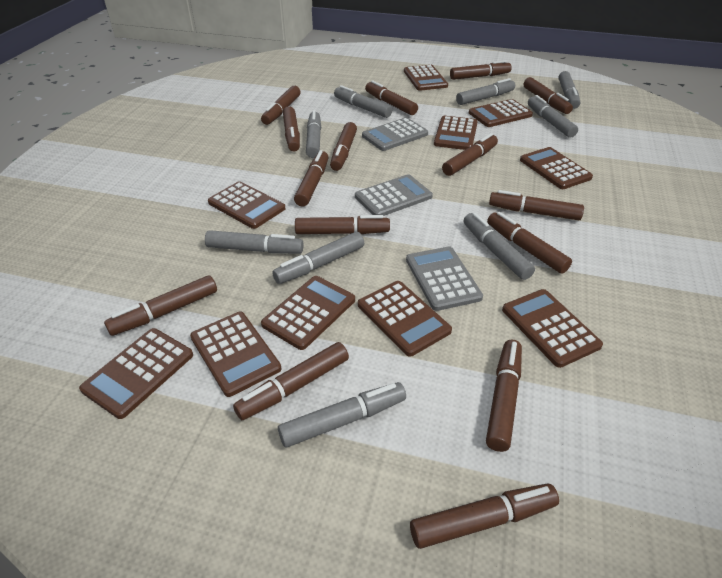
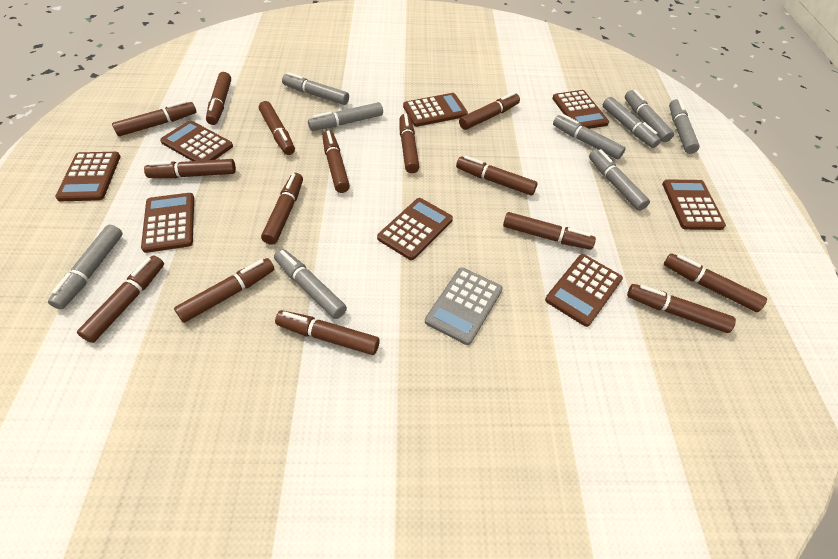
brown calculator: [79,328,193,419] [190,312,281,397] [208,181,286,229] [261,276,355,350] [358,281,452,357] [404,65,448,91] [434,116,478,150] [469,99,533,127] [502,289,603,368] [520,147,593,189] = 10 -> [55,152,121,201] [141,193,194,253] [160,120,233,161] [377,198,453,260] [403,93,468,127] [545,254,623,327] [552,90,609,129] [662,179,726,230] = 8
grey calculator: [355,174,433,216] [362,117,428,151] [406,246,483,311] = 3 -> [425,267,503,345] = 1

